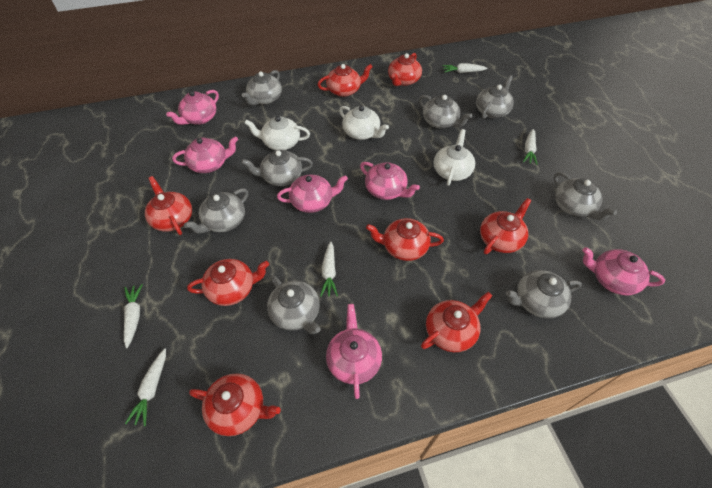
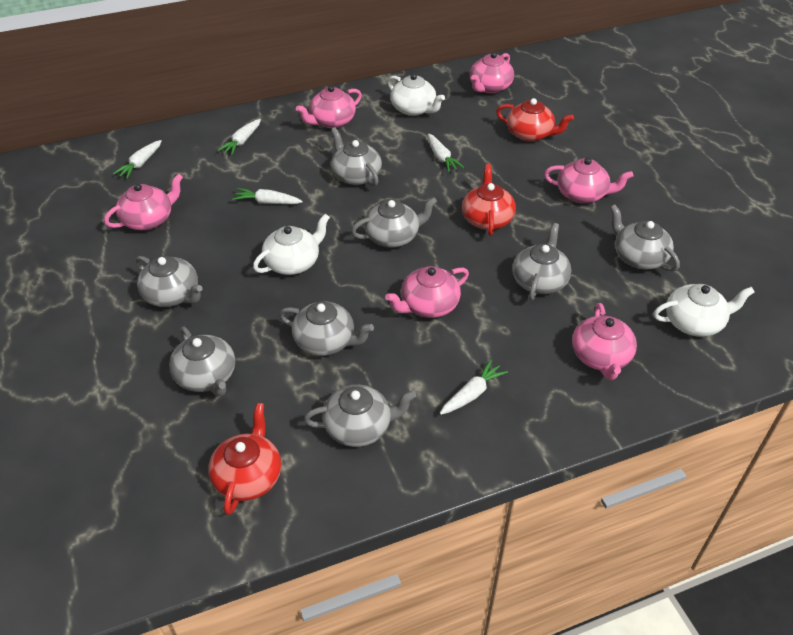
red teapot: [145,176,192,235] [187,259,269,306] [189,373,281,436] [318,64,373,97] [366,218,444,261] [388,53,422,86] [421,292,492,352] [480,198,531,254] = 8 -> [208,403,281,515] [462,164,516,236] [496,98,574,142] = 3

